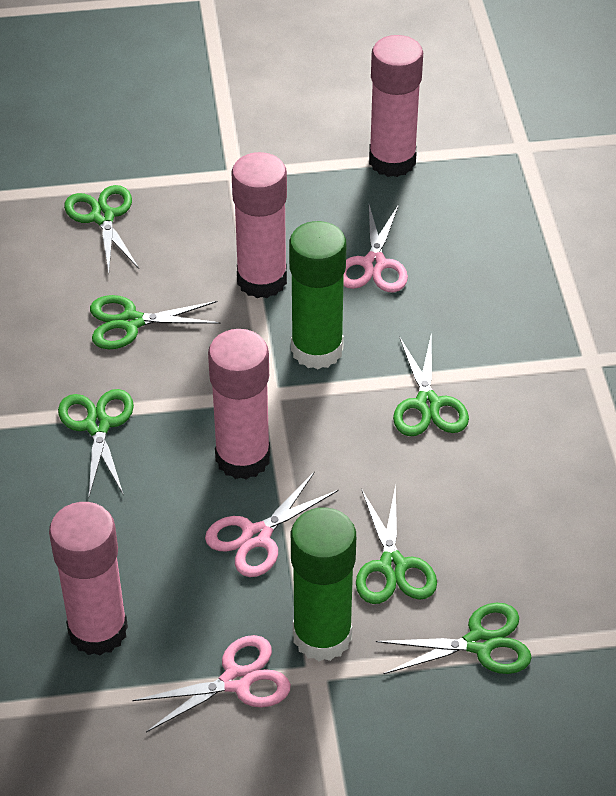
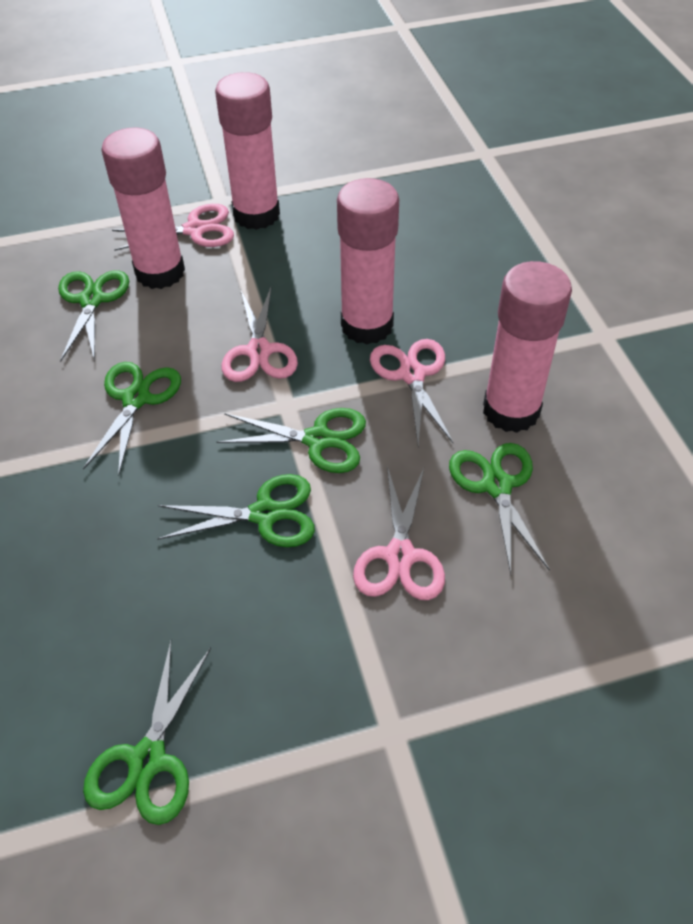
green glue stick: [289,221,346,369] [291,507,356,661] = 2 -> none = 0
pink scissors: [132,635,291,732] [205,471,339,577] [343,204,408,292] = 3 -> [112,204,234,251] [222,285,298,382] [353,466,445,600] [370,339,453,445] = 4

